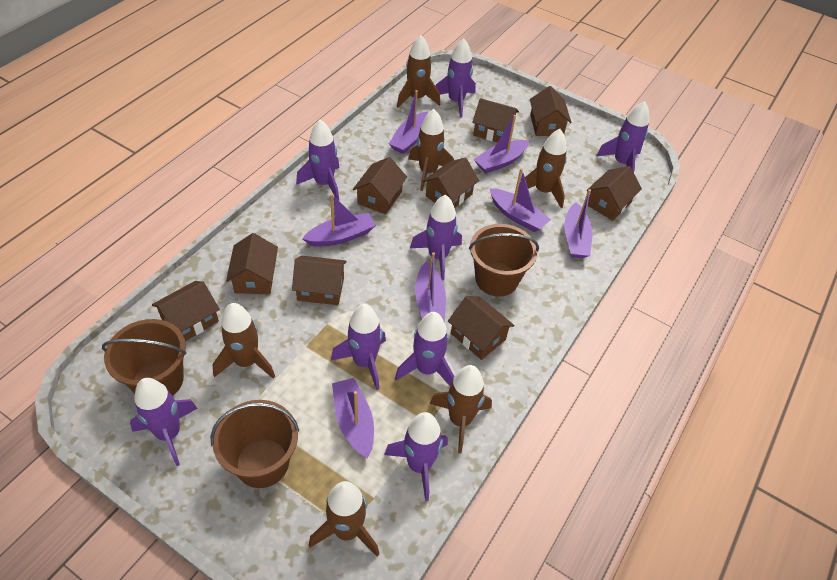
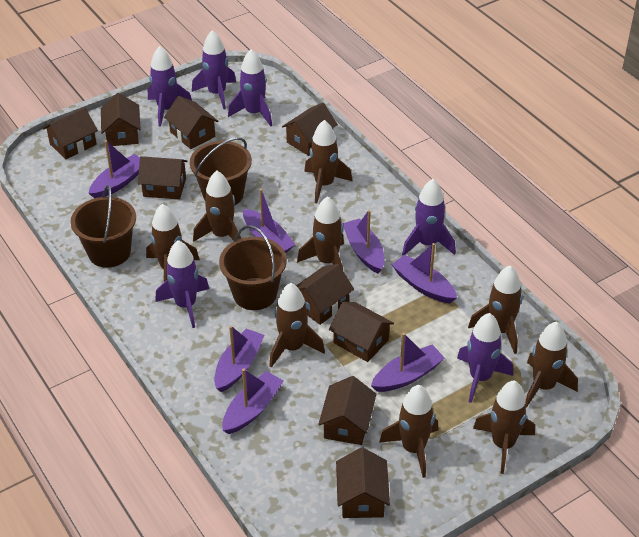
brown rocket: [213,303,275,379] [309,481,379,557] [397,35,440,108] [408,109,454,191] [430,365,492,454] [518,129,567,208] = 6 -> [146,204,200,282] [193,171,241,242] [269,283,325,368] [297,196,344,270] [304,120,352,204] [379,385,438,478] [468,265,523,354] [473,381,535,474] [526,321,578,408] = 9
purple rocket: [130,378,198,466] [296,120,340,200] [331,304,386,390] [384,412,448,501] [395,312,454,386] [410,195,462,280] [435,39,476,118] [596,101,649,172] = 8 -> [148,46,192,127] [155,240,209,328] [192,30,236,109] [228,49,272,127] [402,179,456,255] [457,313,513,403] = 6

